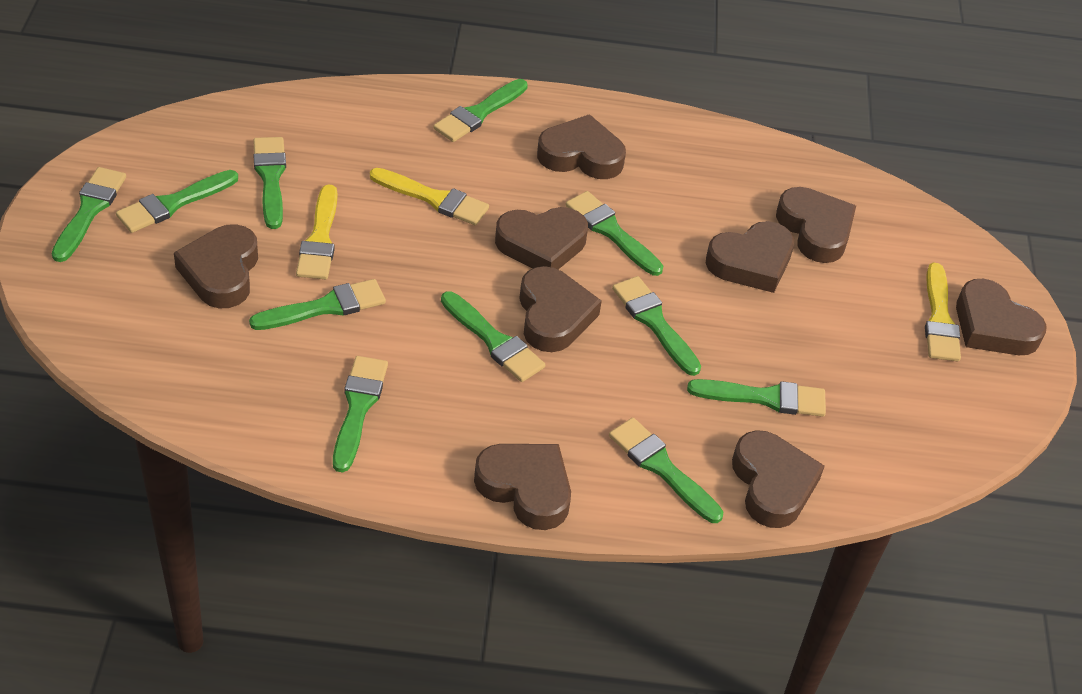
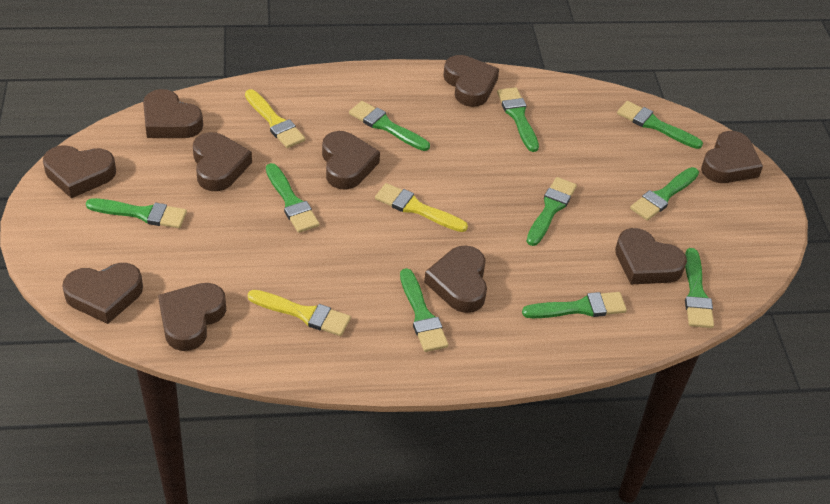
brown heart: [174,224,258,308] [474,444,571,530] [495,207,588,269] [519,266,602,352] [537,114,626,179] [706,221,794,293] [732,430,825,528] [776,187,856,263] [956,279,1047,355] = 9 -> [43,145,116,198] [62,263,143,324] [143,89,203,138] [158,283,226,351] [193,132,252,191] [322,131,380,190] [424,245,487,313] [443,55,499,107] [615,228,687,284] [701,131,763,183] = 10
green brush: [52,167,126,262] [116,170,238,233] [249,279,386,330] [253,137,286,229] [333,356,388,472] [433,79,528,142] [441,291,545,382] [565,191,663,276] [609,418,723,523] [612,276,701,376] [687,379,826,417] = 11 -> [86,198,187,228] [266,163,319,233] [349,101,430,151] [400,268,448,352] [497,87,539,152] [522,292,627,318] [526,177,577,246] [617,101,703,149] [630,167,699,221] [685,248,714,328] = 10

